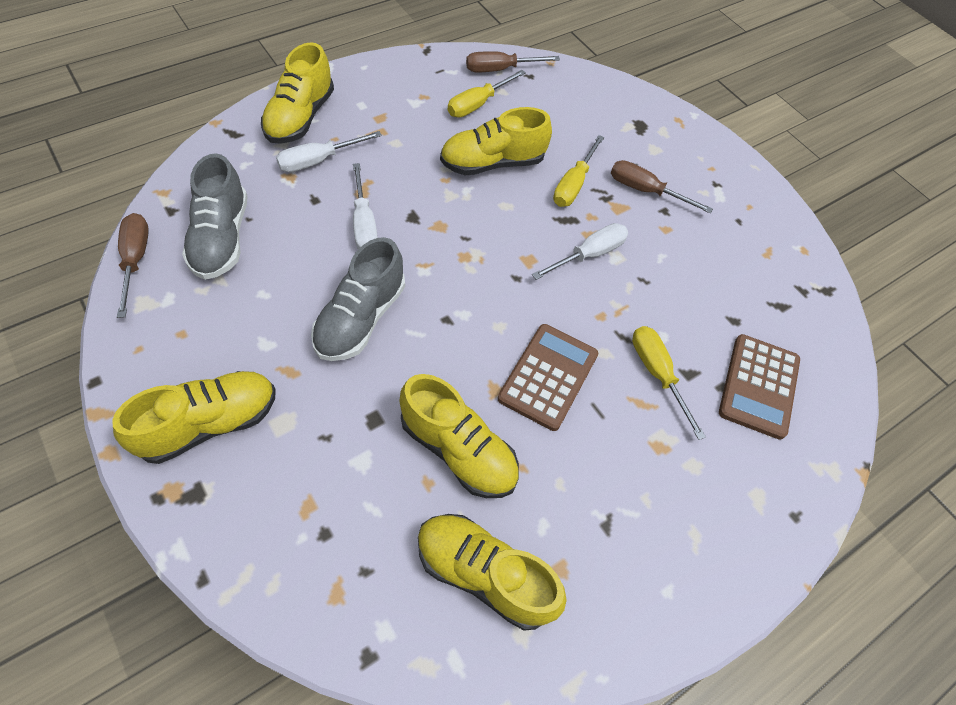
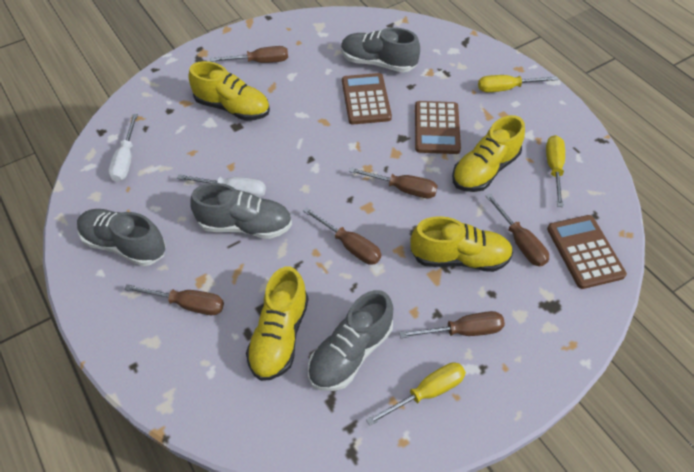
brown calculator: [498,324,598,431] [719,334,800,440] = 2 -> [342,73,392,124] [415,101,461,154] [547,215,627,289] = 3
brown screwdriver: [117,213,149,318] [466,51,560,72] [611,160,713,214] = 3 -> [124,284,224,315] [210,46,288,63] [303,207,381,265] [349,167,438,198] [399,311,505,338] [485,193,549,266] = 6
grey shoe: [182,153,248,280] [311,237,405,361] = 2 -> [77,209,166,266] [190,183,292,239] [308,290,393,391] [341,27,420,72] = 4
white screwdriver: [276,131,382,172] [353,163,378,249] [532,223,628,280] = 3 -> [108,114,138,182] [177,174,266,198] = 2
yellow shoe: [112,371,276,464] [261,42,334,144] [400,374,519,498] [418,514,567,631] [440,107,552,175] = 5 -> [188,61,270,121] [246,267,309,381] [410,216,513,272] [452,115,525,192] = 4

